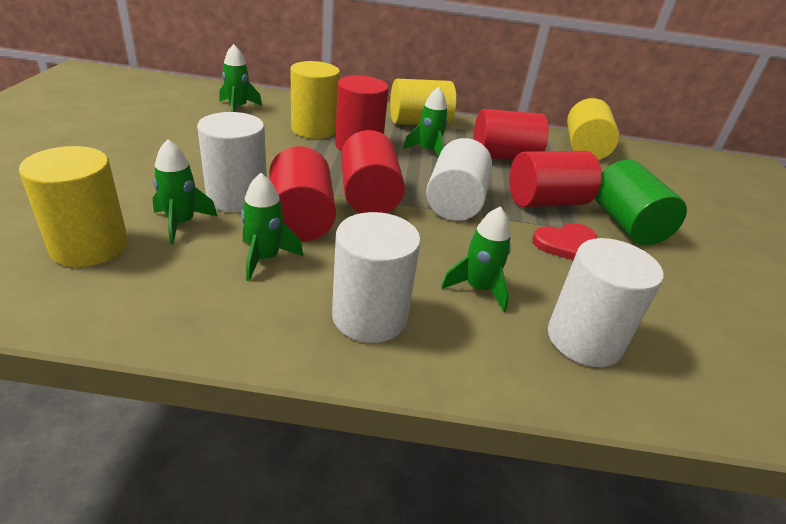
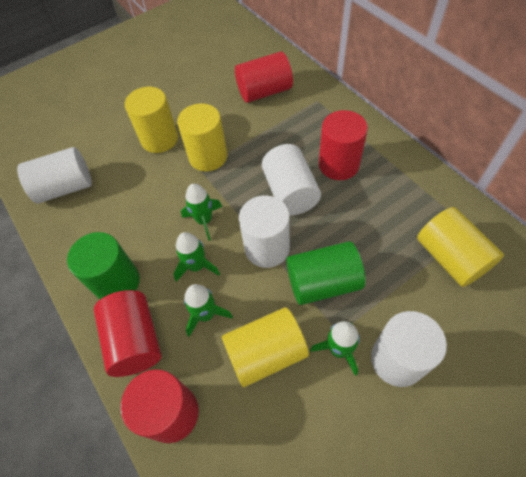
green cylinder: [595,160,687,245] = 1 -> [67,232,140,299] [287,241,365,305] = 2
green rocket: [153,139,217,244] [220,44,262,112] [241,173,303,281] [403,87,448,157] [441,206,511,312] = 5 -> [173,232,220,281] [181,183,222,241] [184,284,233,337] [310,321,360,376] = 4
red cylinder: [269,146,336,242] [335,75,389,151] [341,130,405,213] [473,109,549,160] [509,151,602,207] = 5 -> [94,290,161,377] [120,369,199,443] [235,51,293,103] [319,110,368,180] = 4
red heart: [532,223,597,260] = 1 -> none = 0

